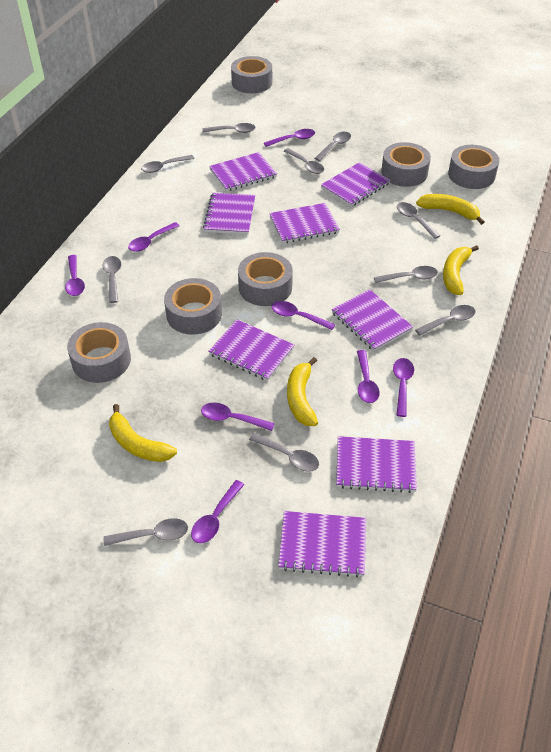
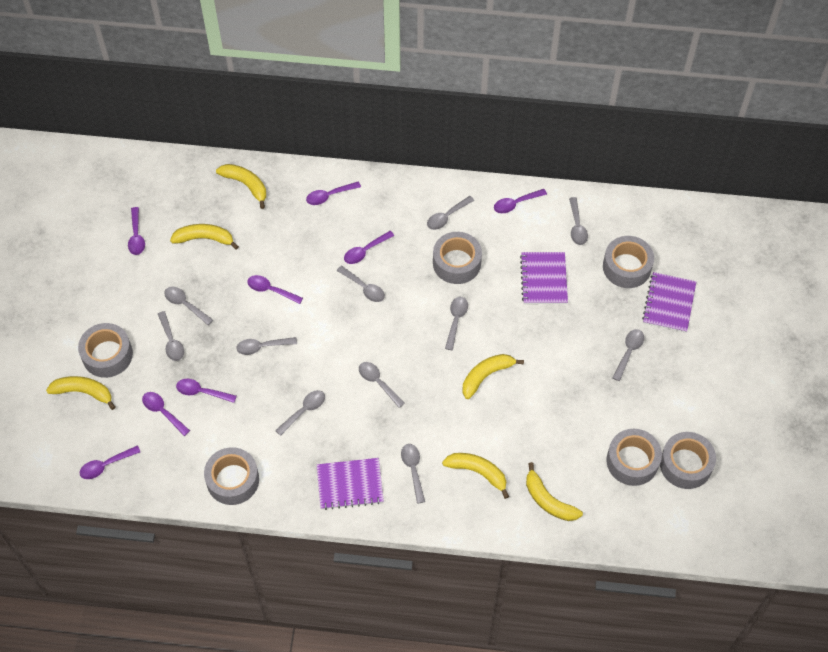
grey spoon: [102,256,121,303] [104,518,188,546] [141,155,195,173] [202,123,256,133] [249,433,319,472] [284,148,324,174] [314,132,351,161] [374,266,438,283] [397,202,440,239] [415,305,476,336] = 10 -> [158,311,184,361] [164,287,213,325] [236,337,297,355] [275,390,325,436] [337,266,385,302] [359,362,405,408] [401,444,425,504] [427,196,474,230] [445,297,468,350] [569,197,588,245] [612,329,644,381] = 11
purple notebook: [203,193,255,235] [208,320,294,381] [209,152,277,192] [269,203,340,243] [278,511,366,577] [321,162,390,207] [331,289,413,351] [336,436,417,493] = 8 -> [317,458,384,510] [520,252,568,304] [642,272,697,333] = 3
yellow banana: [109,404,177,462] [287,357,318,426] [416,194,484,225] [443,245,479,295] = 4 -> [46,376,116,410] [170,224,239,250] [216,164,266,209] [442,453,509,499] [463,354,524,399] [526,462,583,521] = 6

